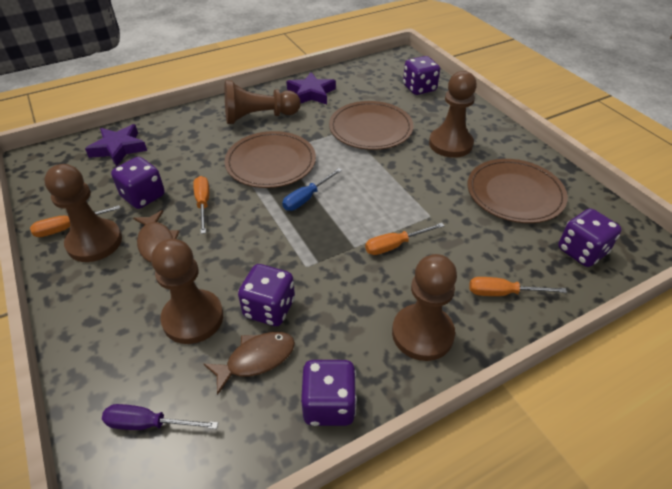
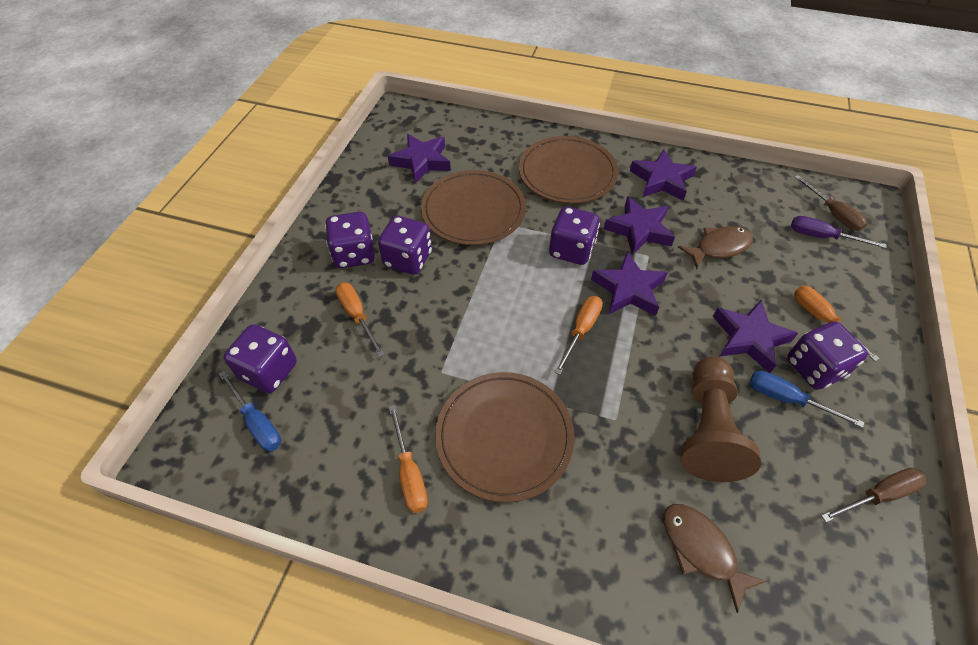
blue screwdriver: [282,168,342,211] = 1 -> [219,371,281,451] [750,371,864,428] = 2
brown pawn: [44,164,122,262] [151,238,223,344] [225,80,300,124] [392,254,457,361] [429,71,477,158] = 5 -> [681,356,761,482] = 1
brown screwdriver: none = 0 -> [795,175,867,231] [821,468,926,522] = 2
purple star: [85,124,147,167] [287,72,336,104] = 2 -> [388,134,451,184] [591,251,668,316] [604,196,675,255] [630,149,697,201] [713,300,798,373] = 5

